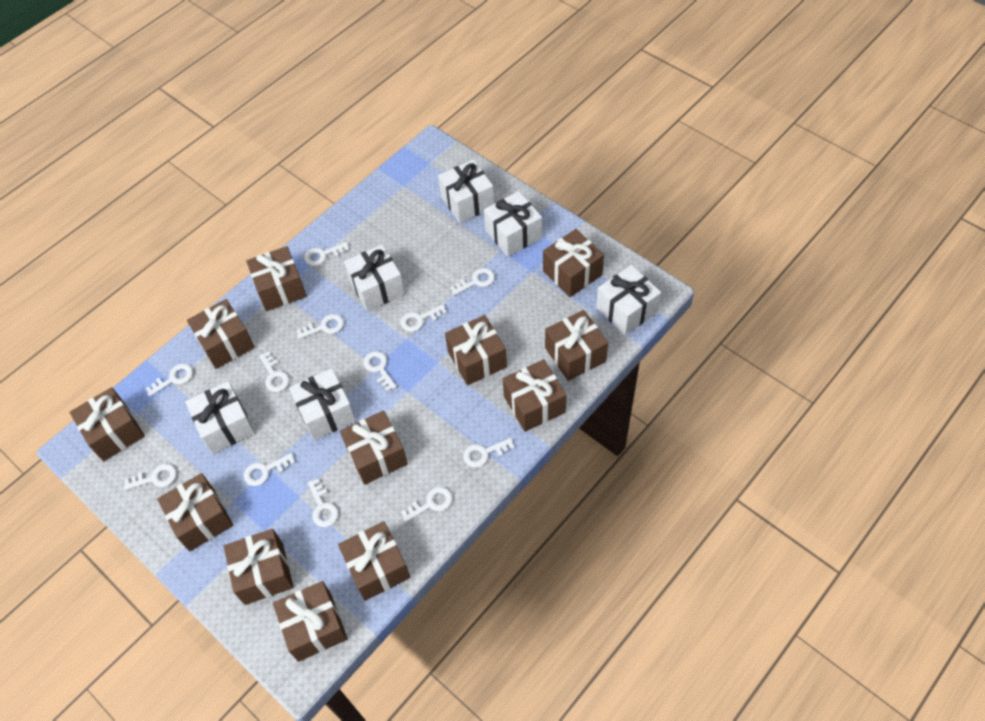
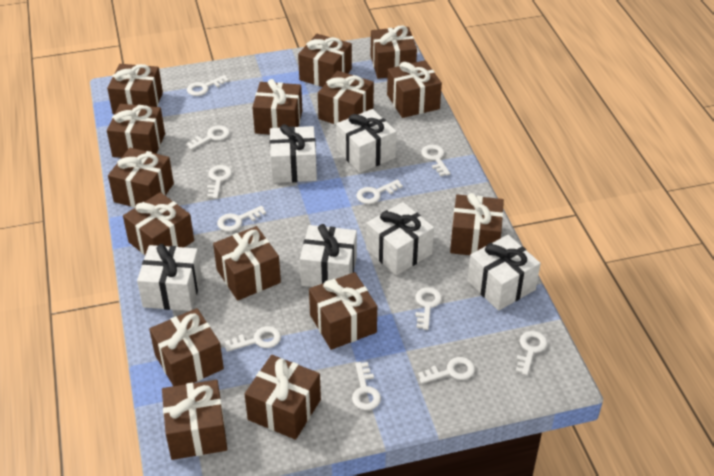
brown gift: [70,387,145,461] [157,473,233,551] [187,299,255,369] [224,529,294,605] [246,246,307,311] [273,581,348,662] [338,521,410,601] [340,410,408,485] [445,315,507,385] [503,359,566,432] [543,229,604,297] [545,310,608,381] = 12 -> [107,64,163,115] [107,104,165,158] [108,148,174,208] [123,192,194,255] [149,308,224,386] [162,380,227,460] [213,226,281,301] [245,355,321,440] [252,79,302,135] [298,34,352,87] [309,272,377,350] [318,71,374,125] [371,26,417,79] [387,60,442,118] [450,193,504,255] = 15
white key: [124,464,177,490] [145,364,193,397] [244,453,295,486] [259,352,290,392] [297,314,344,339] [304,242,349,266] [308,479,339,527] [363,351,397,392] [401,304,447,332] [401,487,453,522] [450,268,495,296] [463,438,514,467] = 12 -> [186,125,230,150] [187,75,229,96] [207,165,232,199] [217,206,266,232] [225,326,281,352] [352,362,381,410] [356,179,403,204] [415,287,442,330] [418,357,475,384] [421,144,450,177] [516,331,548,376] = 11

